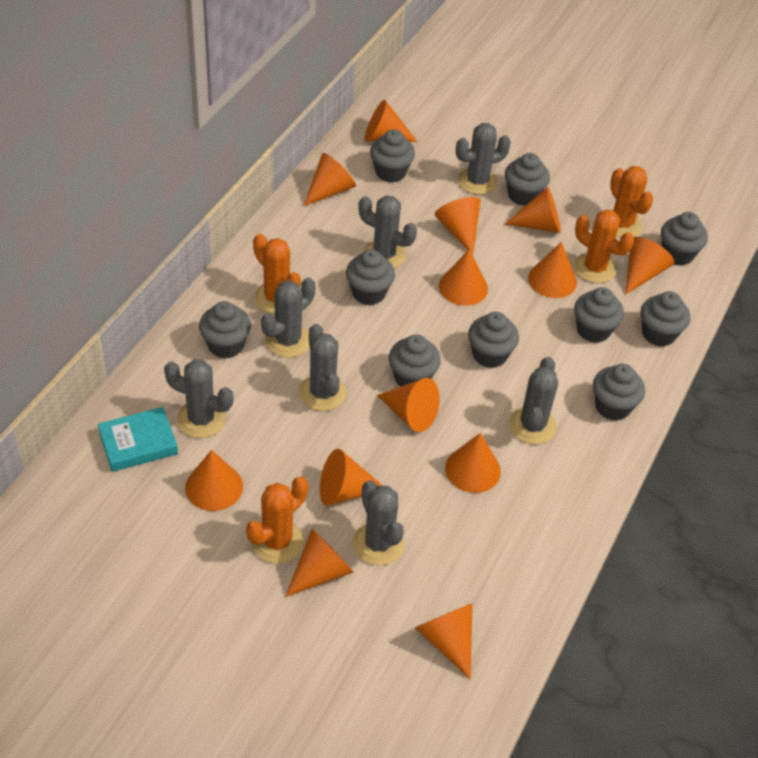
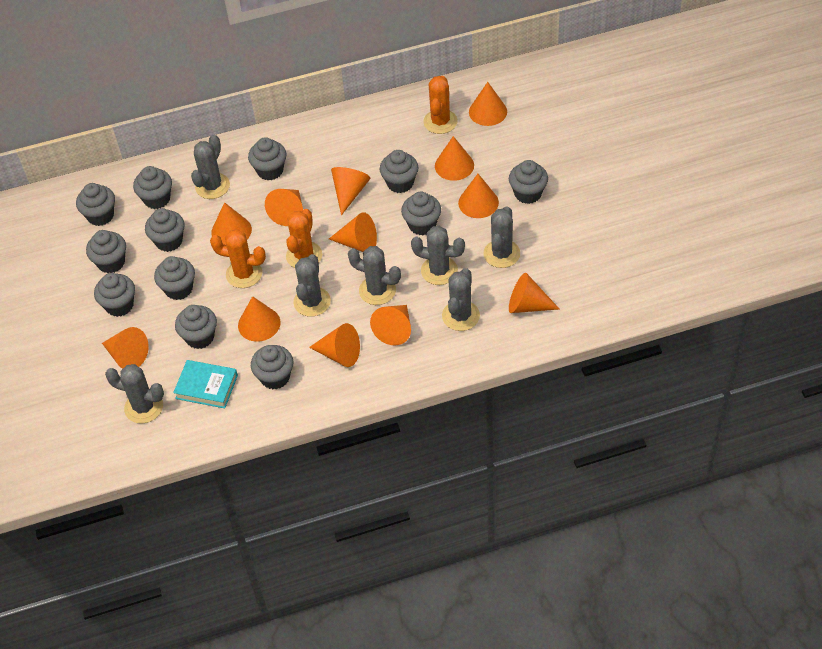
grey cupcake: [199,301,251,358] [346,250,395,305] [370,129,415,182] [389,334,441,387] [468,312,519,368] [505,153,550,206] [574,287,624,343] [593,364,645,421] [641,291,690,347] [661,212,708,266] = 10 -> [76,183,115,226] [86,230,126,273] [94,273,135,317] [133,166,172,209] [145,208,185,252] [154,256,195,300] [175,305,217,349] [248,137,286,180] [251,345,293,389] [380,150,419,193] [401,192,441,235] [509,160,548,204] = 12
orange cactus: [246,477,308,564] [253,234,301,314] [574,209,634,283] [610,166,653,238] = 4 -> [210,229,266,288] [286,209,322,268] [424,76,458,134] = 3
orange cone: [185,450,243,511] [285,529,353,597] [304,153,356,206] [320,449,383,506] [364,100,418,142] [377,378,440,432] [415,603,472,679] [435,197,481,255] [439,249,488,306] [445,433,501,493] [505,187,561,233] [528,242,577,298] [625,237,674,294] = 13 -> [102,327,149,369] [211,202,252,245] [238,296,280,342] [265,189,303,226] [309,323,360,367] [329,212,377,252] [331,167,370,215] [370,305,411,345] [435,136,474,181] [458,174,499,218] [469,82,507,126] [509,273,559,313] = 12

